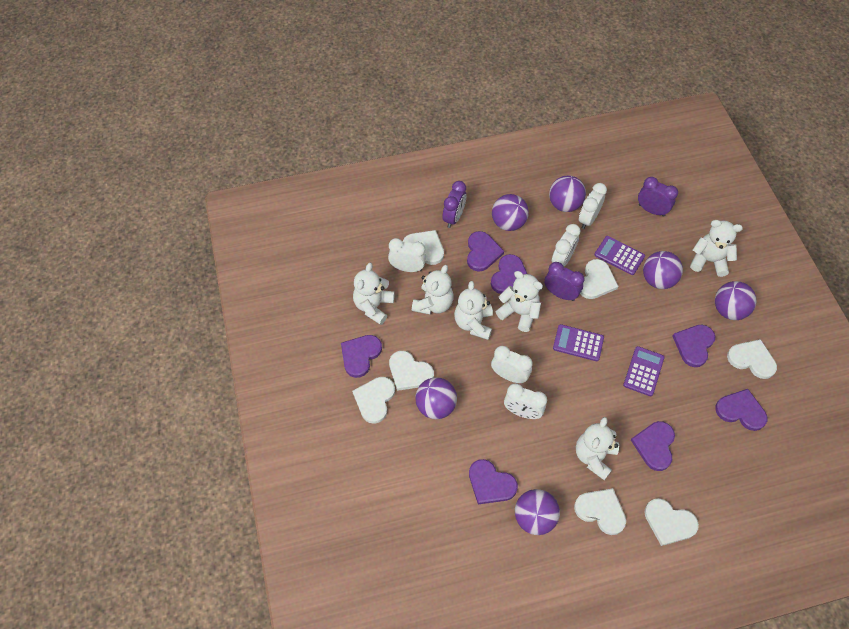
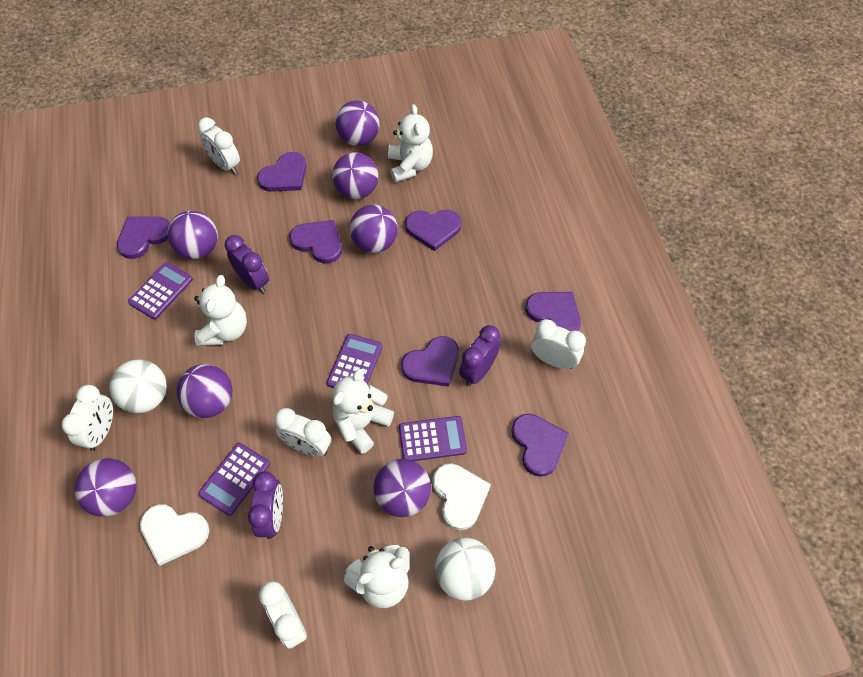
purple ball: [415,377,457,419] [492,194,529,231] [515,489,560,535] [549,175,586,212] [643,251,683,289] [715,281,756,320] = 6 -> [74,458,136,517] [167,211,218,259] [176,364,233,418] [332,153,378,199] [335,100,380,146] [350,205,398,253] [374,459,431,517] = 7
purple calculator: [553,324,604,361] [594,236,645,275] [623,346,665,396] = 3 -> [128,262,193,319] [198,443,270,516] [327,334,383,388] [399,416,467,461] = 4
white ball: none = 0 -> [109,360,167,413] [435,538,496,601] = 2
white heart: [352,377,395,424] [389,351,434,391] [402,230,444,265] [574,488,626,535] [580,259,619,299] [644,498,699,546] [727,339,777,379] = 7 -> [140,504,210,566] [432,463,491,530] = 2
white teddy bear: [353,263,395,325] [412,265,454,314] [454,281,493,340] [496,271,543,332] [576,417,619,480] [690,220,743,277] = 6 -> [194,275,247,346] [333,369,394,454] [344,545,409,608] [388,104,433,182] = 4

